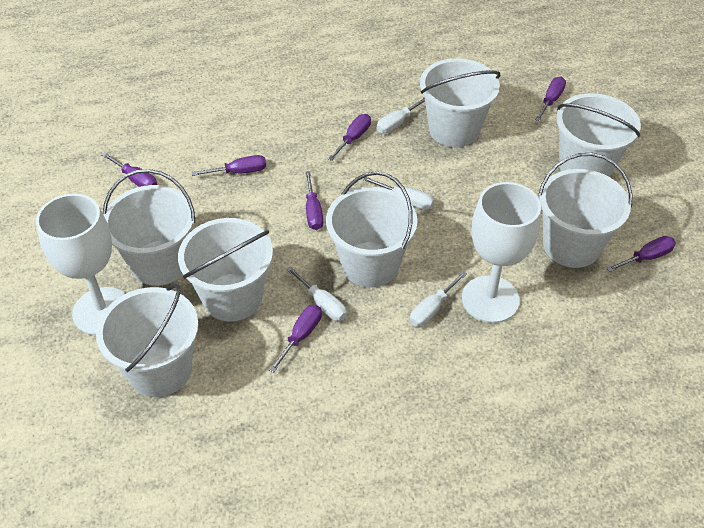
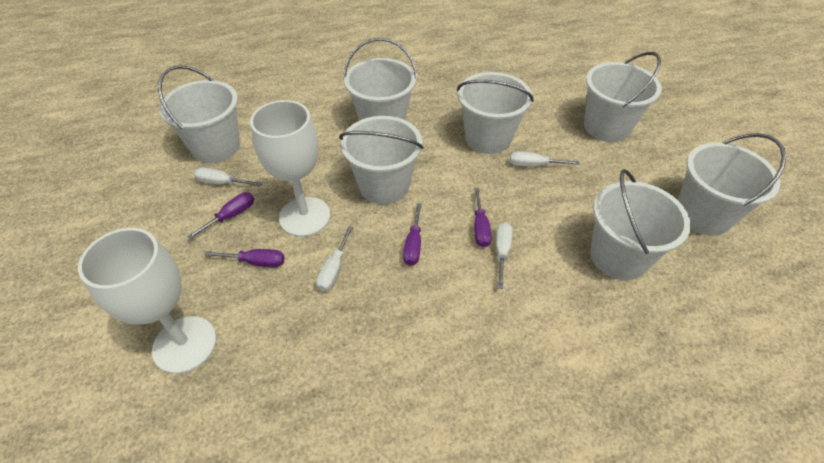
purple screwdriver: [101,152,157,187] [191,155,266,176] [269,305,322,372] [305,171,323,230] [328,114,371,161] [535,77,566,121] [606,236,676,272] = 7 -> [187,192,254,240] [204,249,285,267] [403,203,422,266] [474,188,492,247] = 4

